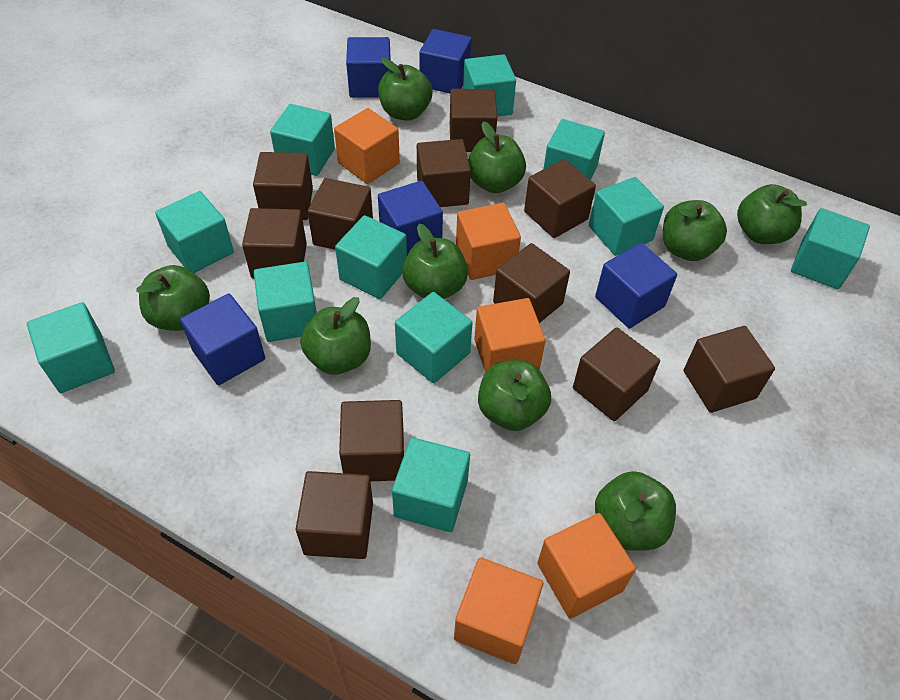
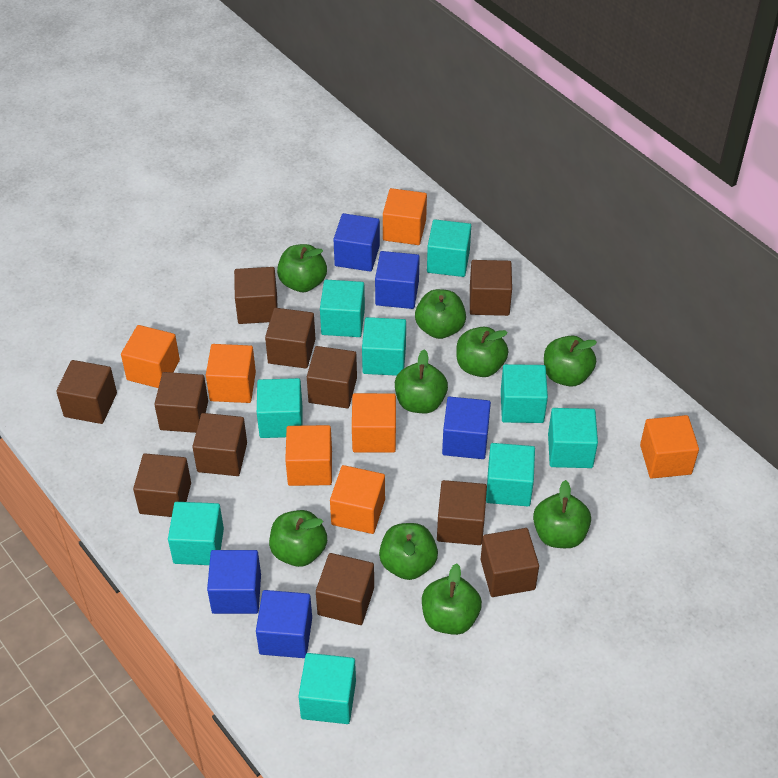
orange cube: [334,108,400,184] [454,557,543,664] [456,203,521,280] [474,298,546,372] [537,513,636,619] = 5 -> [121,325,180,388] [206,344,256,403] [285,425,332,486] [330,465,385,534] [352,393,396,452] [383,188,427,245] [640,415,699,479] = 7
turquoise cube: [27,302,115,393] [155,191,234,273] [254,262,317,342] [270,104,335,176] [335,215,407,299] [392,437,470,532] [395,292,473,383] [463,54,516,117] [543,119,605,180] [589,177,664,256] [791,208,870,289] = 11 -> [168,502,224,565] [257,378,302,438] [298,653,356,724] [320,280,365,337] [362,317,406,376] [427,219,471,277] [486,443,535,506] [501,364,548,423] [548,408,598,468] = 9

